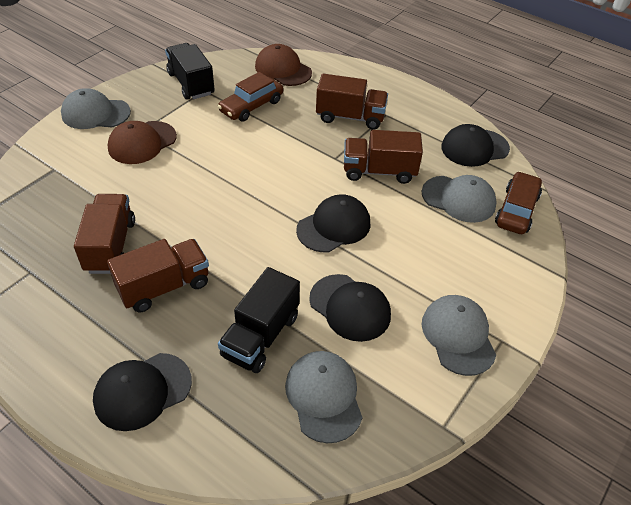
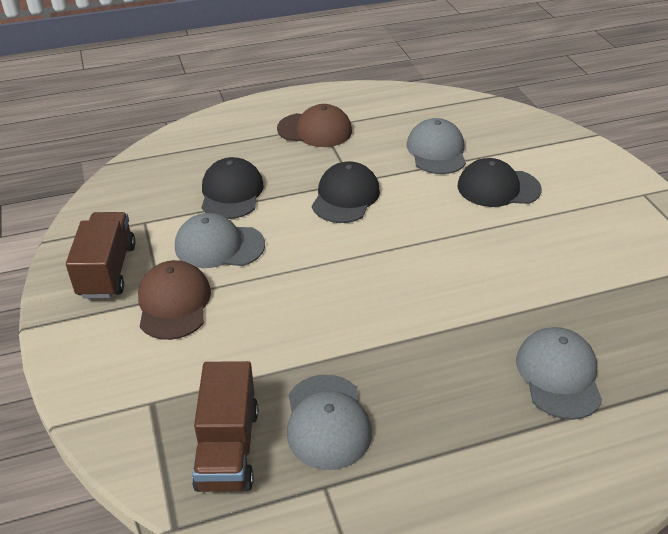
black cap: [93,353,192,431] [296,194,371,252] [309,274,391,342] [441,124,510,167] = 4 -> [202,157,264,219] [312,161,380,223] [458,158,542,207] = 3
black truck: [165,43,214,100] [218,267,300,373] = 2 -> none = 0
brown car: [217,72,283,122] [495,171,542,234] = 2 -> none = 0
brown truck: [74,194,135,274] [107,239,209,312] [316,74,388,130] [344,130,423,184] = 4 -> [66,212,136,299] [192,361,258,492] = 2

